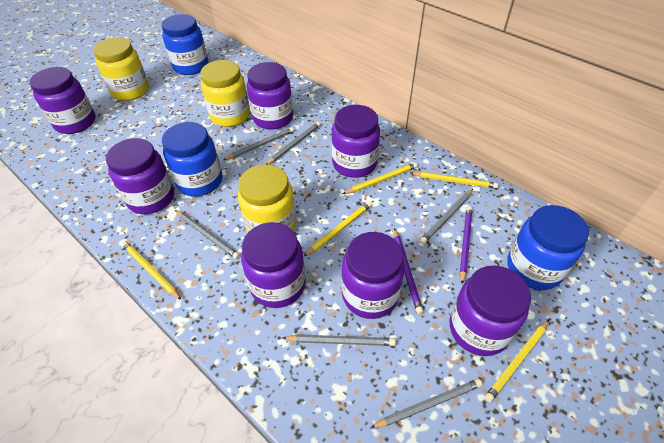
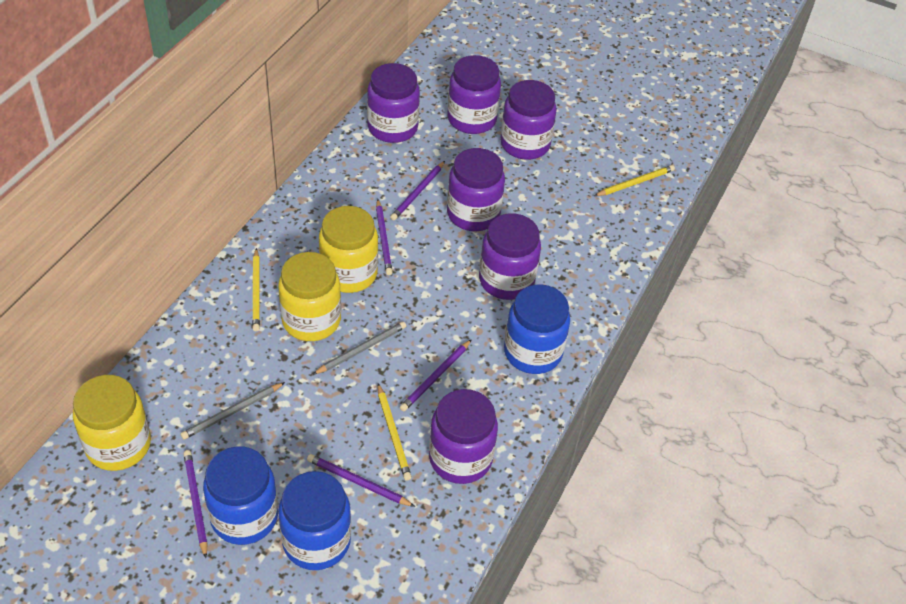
grey pencil: [175,210,240,259] [223,127,294,160] [266,122,320,164] [283,334,396,346] [371,379,482,428] [420,189,473,244] = 6 -> [180,382,285,439] [312,322,406,375] = 2
purple jar: [29,67,96,134] [106,138,174,214] [241,222,306,308] [247,62,293,130] [332,105,380,178] [341,232,405,319] [449,266,531,356] = 7 -> [367,63,420,143] [429,389,498,484] [447,55,501,134] [447,148,505,231] [479,213,541,300] [500,80,557,160] = 6
purple pencil: [394,228,423,314] [460,206,472,284] = 2 -> [183,450,208,558] [307,454,415,507] [376,199,393,275] [390,161,445,221] [400,339,472,412] = 5
yellow pencil: [122,241,181,300] [303,202,372,257] [343,163,417,194] [411,172,498,188] [485,320,549,402] = 5 -> [252,248,260,331] [378,384,412,481] [594,165,675,196] = 3

